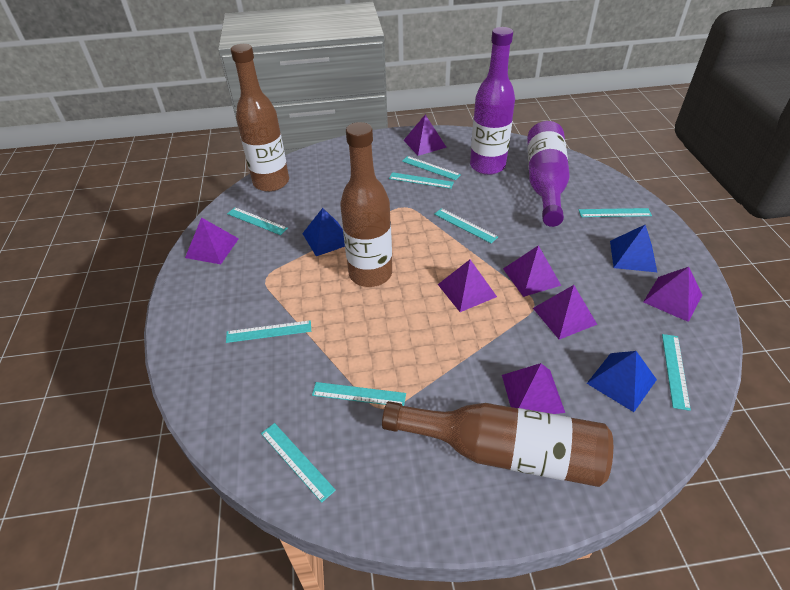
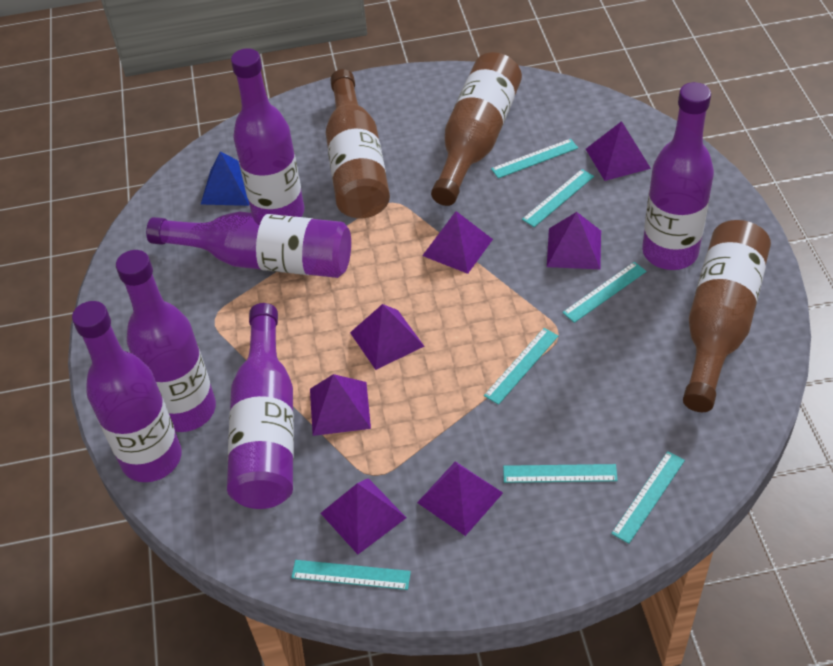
blue pyramid: [302,208,345,256] [586,351,657,412] [610,225,657,272] = 3 -> [200,151,249,206] = 1
purple bottle: [470,27,515,175] [527,121,570,227] = 2 -> [72,301,182,482] [116,250,216,432] [146,212,351,278] [227,303,294,509] [231,48,304,217] [642,82,714,270] = 6
turquoise ruler: [226,320,311,343] [227,208,288,235] [261,423,336,503] [312,382,406,406] [389,172,454,189] [402,156,461,180] [434,208,498,243] [579,208,652,217] [662,334,691,411] = 9 -> [291,560,411,590] [484,328,558,405] [491,139,578,178] [503,464,618,483] [522,169,594,227] [562,262,646,323] [611,451,685,544] = 7

